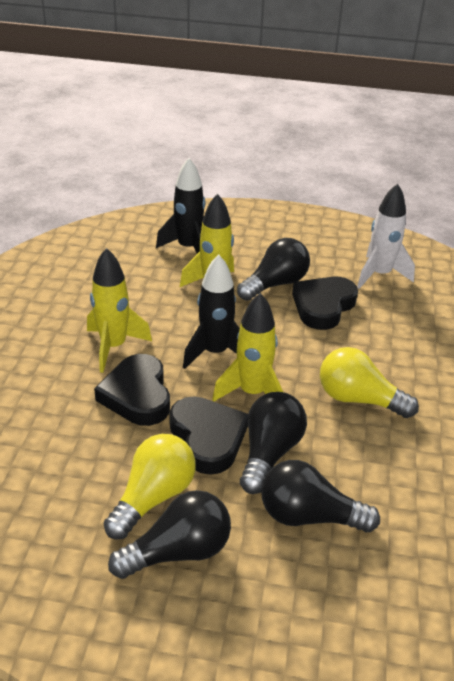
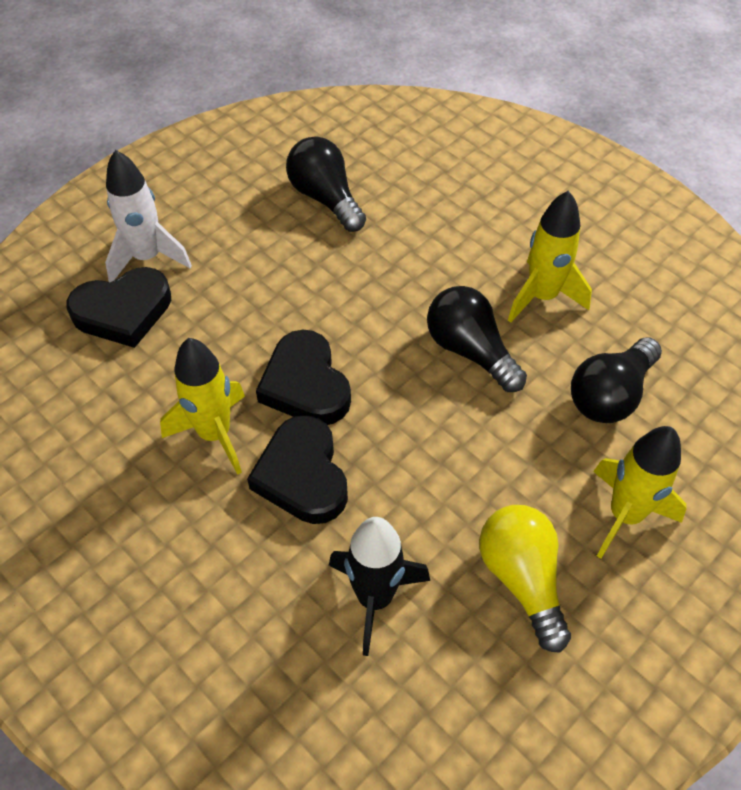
black light bulb: [108,490,231,579] [237,238,310,301] [240,392,307,494] [261,460,380,532] = 4 -> [286,136,366,232] [427,286,527,392] [571,337,662,423] = 3
black rocket: [156,158,205,254] [183,254,240,369] = 2 -> [329,517,430,656] = 1
yellow light bulb: [103,434,196,539] [320,347,419,418] = 2 -> [479,505,571,653] = 1

